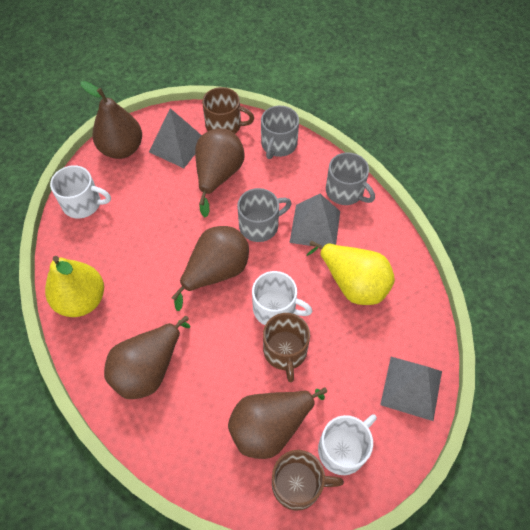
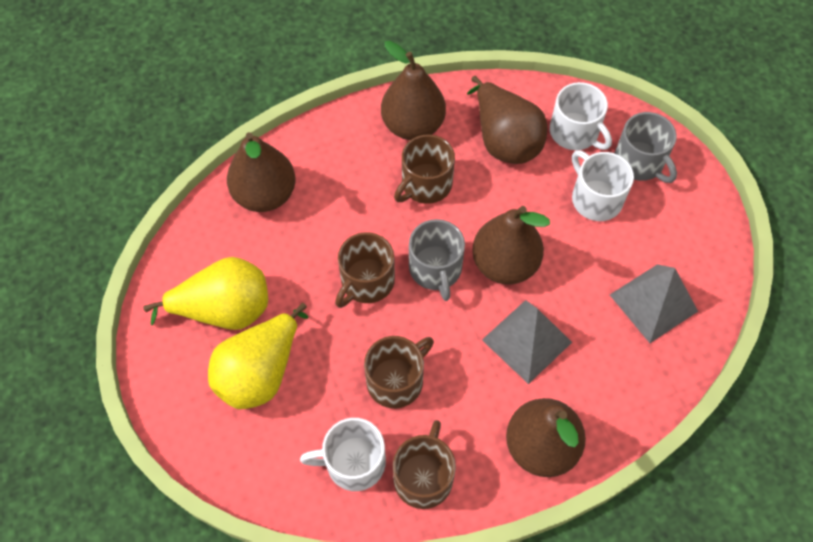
brown mug: [202,87,254,133] [263,313,310,382] [272,450,344,511] = 3 -> [335,232,395,308] [364,336,434,408] [393,420,456,509] [394,135,455,204] = 4
grey mug: [237,188,292,242] [261,106,299,159] [326,153,375,205] = 3 -> [409,219,465,301] [615,112,677,183] = 2
grey pyramid: [149,108,202,168] [289,194,340,247] [380,357,442,421] = 3 -> [482,300,572,384] [610,264,698,343] = 2

